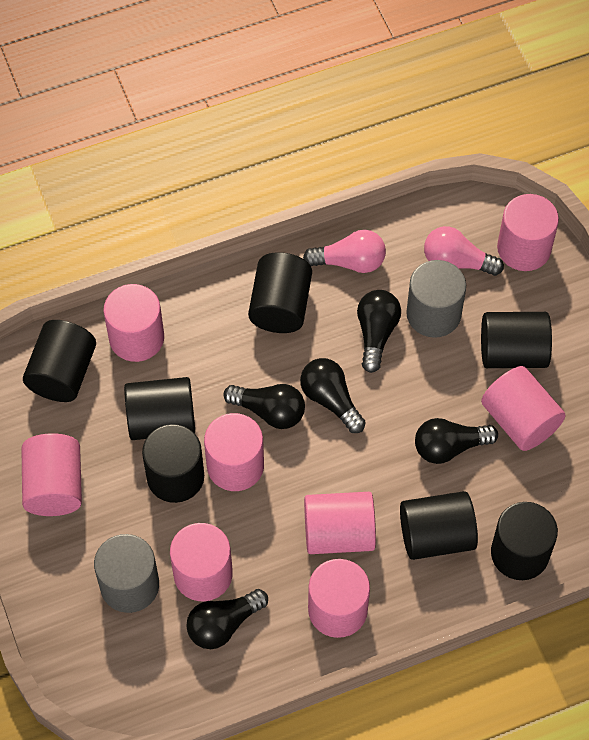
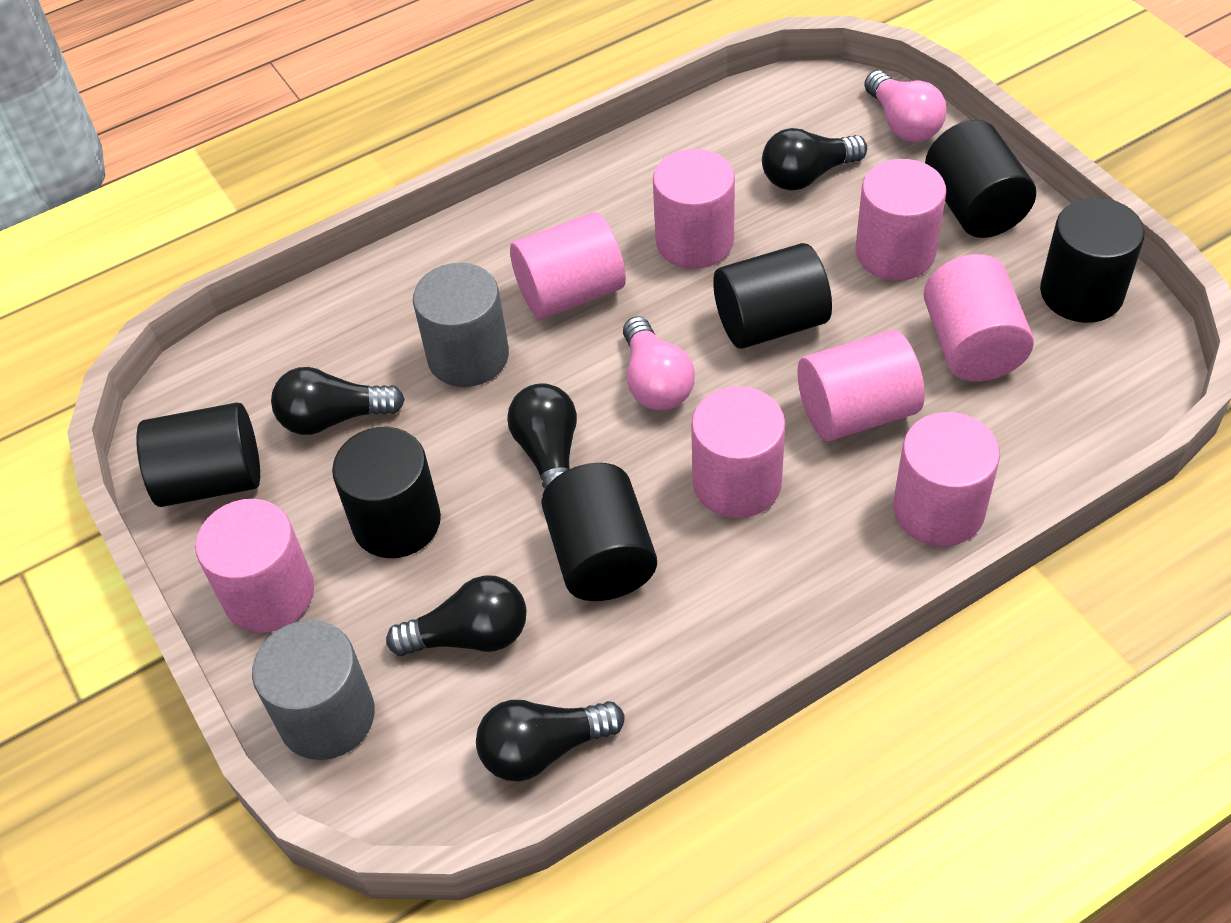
black cylinder: [23,320,96,402] [124,377,195,440] [142,424,204,503] [248,252,312,333] [400,491,478,560] [481,312,552,368] [491,502,558,580] = 7 -> [136,403,260,507] [332,427,441,558] [541,463,657,601] [713,243,832,349] [925,120,1036,238] [1040,198,1145,323] = 6

